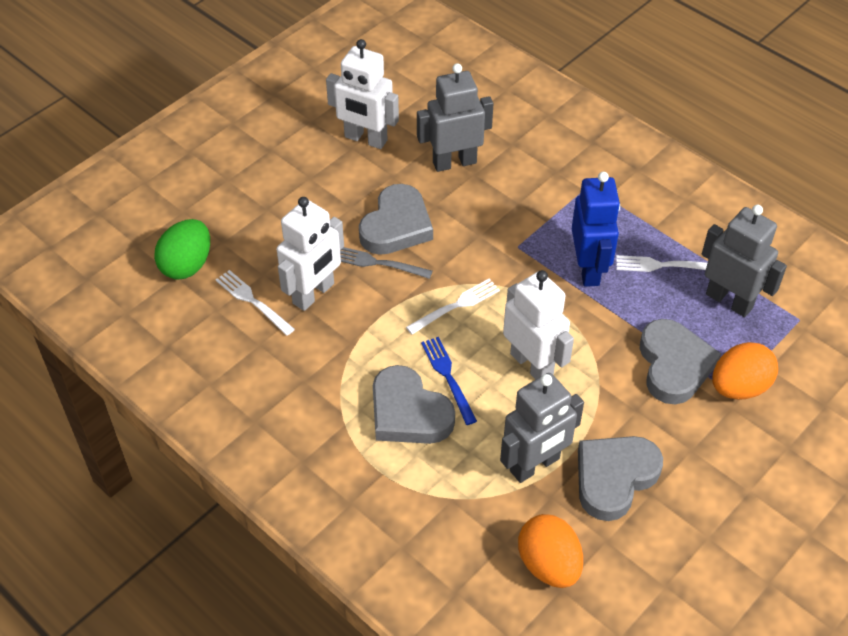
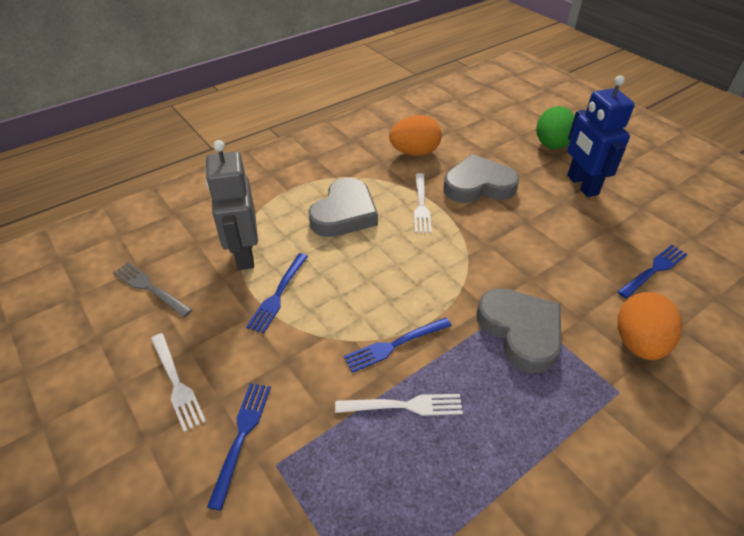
blue fork: [421,337,477,425] = 1 -> [207,383,271,511] [246,253,308,333] [343,317,452,373] [617,245,687,298] = 4
grey heart: [359,184,433,255] [373,365,455,444] [578,436,663,521] [639,319,721,404] = 4 -> [309,178,378,237] [444,154,519,203] [477,288,561,373] = 3
grey robot: [417,63,493,172] [500,373,584,483] [702,205,787,317] = 3 -> [206,140,258,270] = 1
white robot: [277,197,344,311] [326,39,399,149] [503,270,574,379] = 3 -> none = 0

